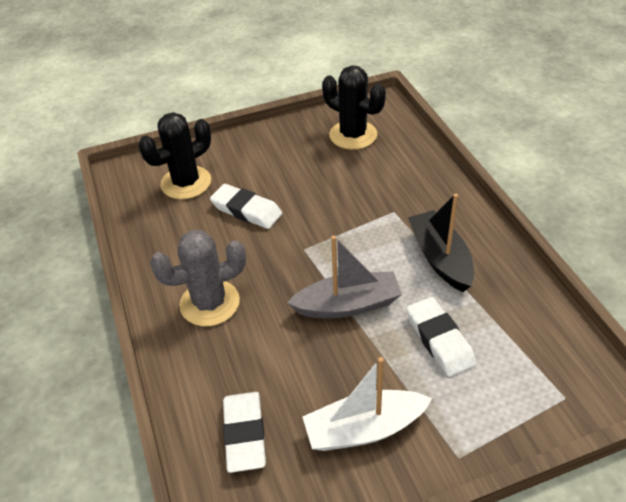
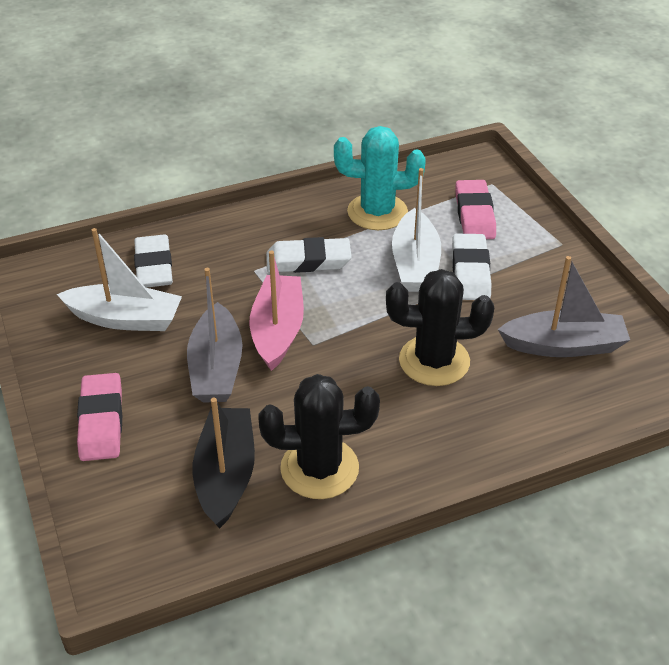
grey boat: [287,236,402,318] = 1 -> [187,268,243,403] [498,256,630,357] = 2
grey cactus: [150,230,246,326] = 1 -> none = 0
pink boat: none = 0 -> [249,251,304,371] = 1
pink eraser: none = 0 -> [77,373,122,461] [456,180,496,239] = 2
turquoise cactus: none = 0 -> [334,126,426,230] = 1
white boat: [302,357,432,451] = 1 -> [57,228,182,331] [392,168,441,292] = 2

